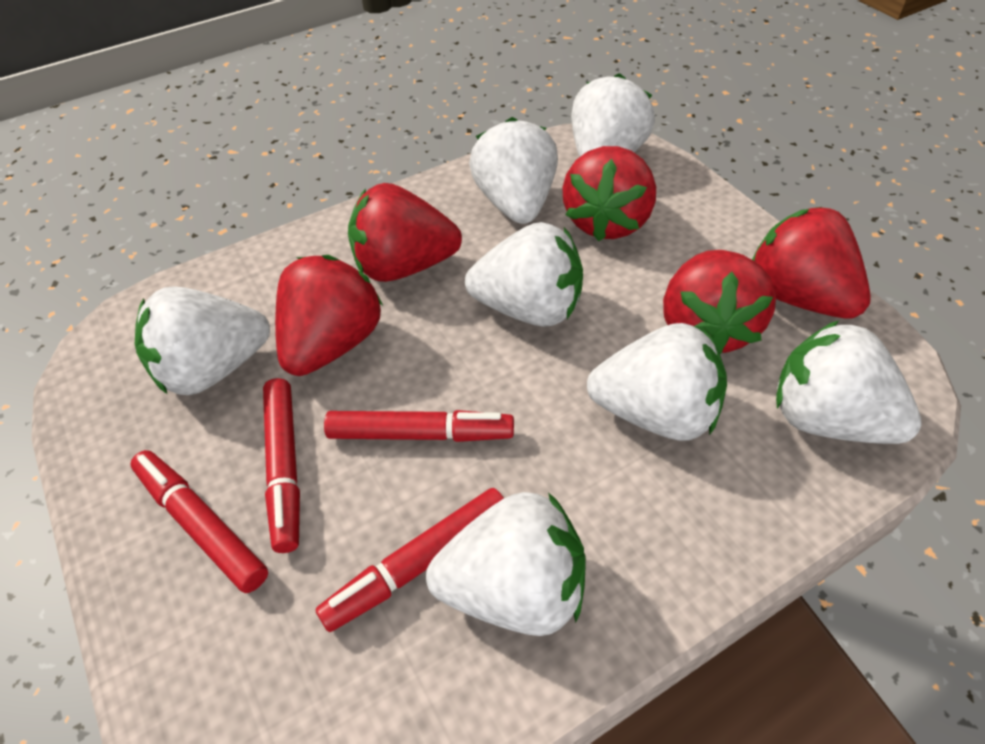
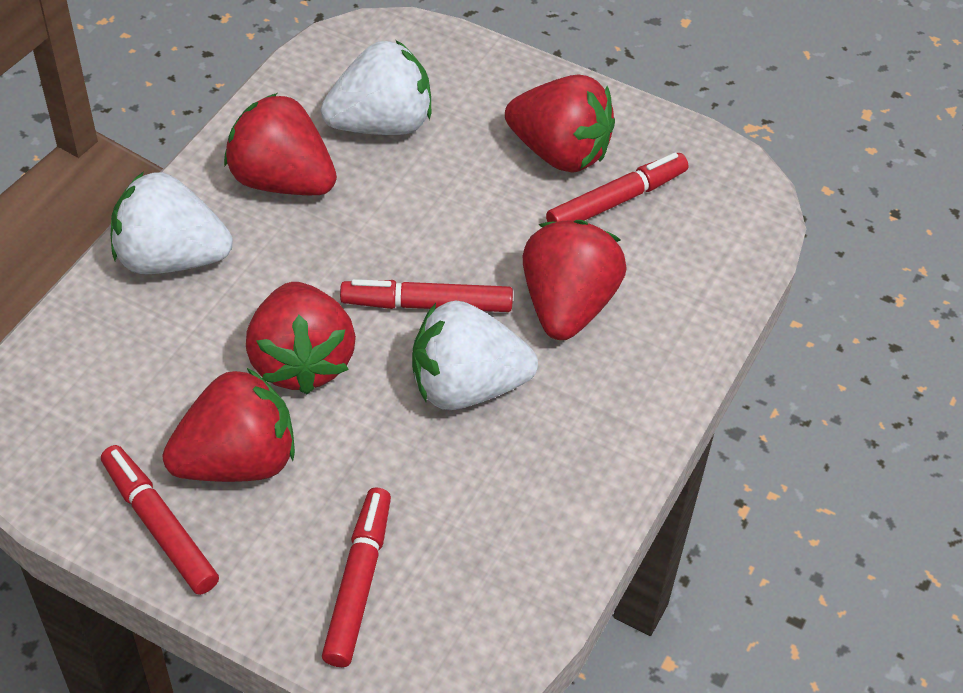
white strawberry: [135,286,270,395] [426,492,586,636] [465,222,583,327] [469,117,558,224] [571,73,655,157] [587,323,727,441] [776,321,922,444] = 7 -> [111,172,233,274] [321,40,431,135] [412,300,538,410] = 3

